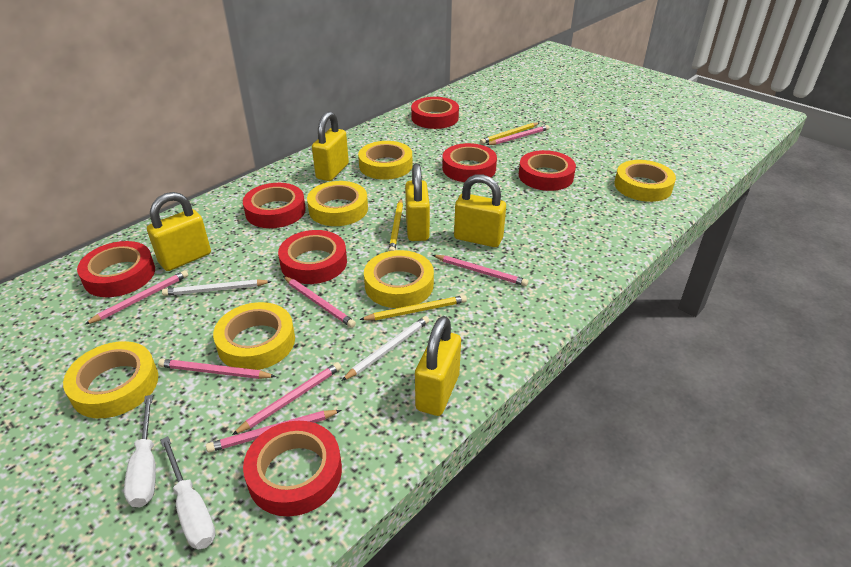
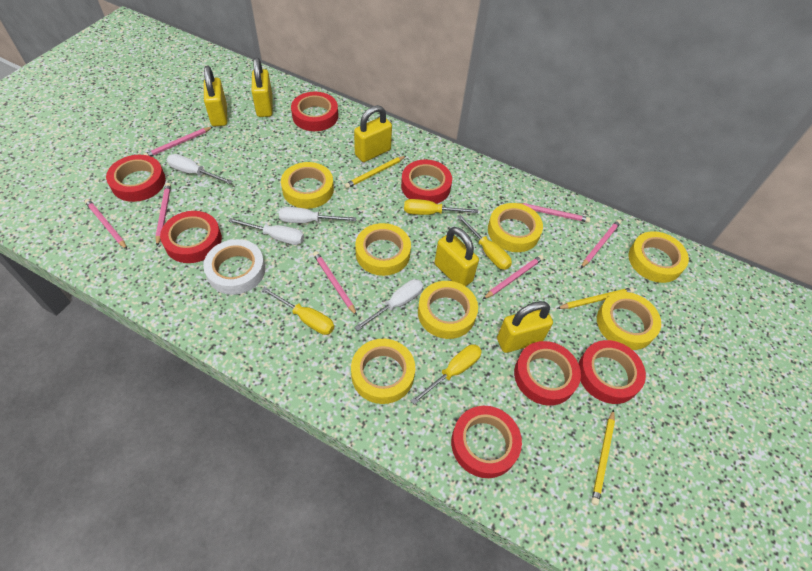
white pencil: [162,279,272,296] [342,316,429,381] = 2 -> none = 0
white screwdriver: [124,395,156,507] [160,436,216,549] = 2 -> [167,154,233,184] [228,218,304,245] [279,207,356,223] [354,279,423,331] = 4
white tape: none = 0 -> [203,239,265,295] = 1
yellow screwdriver: none = 0 -> [261,287,334,335] [404,199,478,215] [411,344,482,405] [457,215,512,270] = 4
yellow tape: [63,341,158,418] [213,302,295,370] [307,181,368,226] [358,141,413,180] [364,250,434,308] [614,160,676,202] = 6 -> [281,162,334,209] [351,339,415,404] [355,223,411,276] [418,281,478,339] [488,203,543,252] [597,292,661,350] [628,231,689,283] = 7

